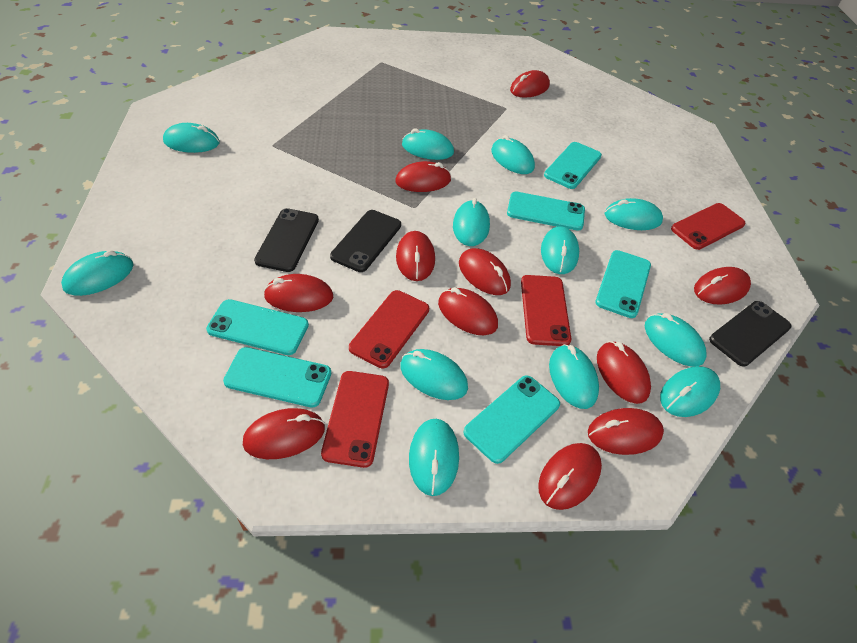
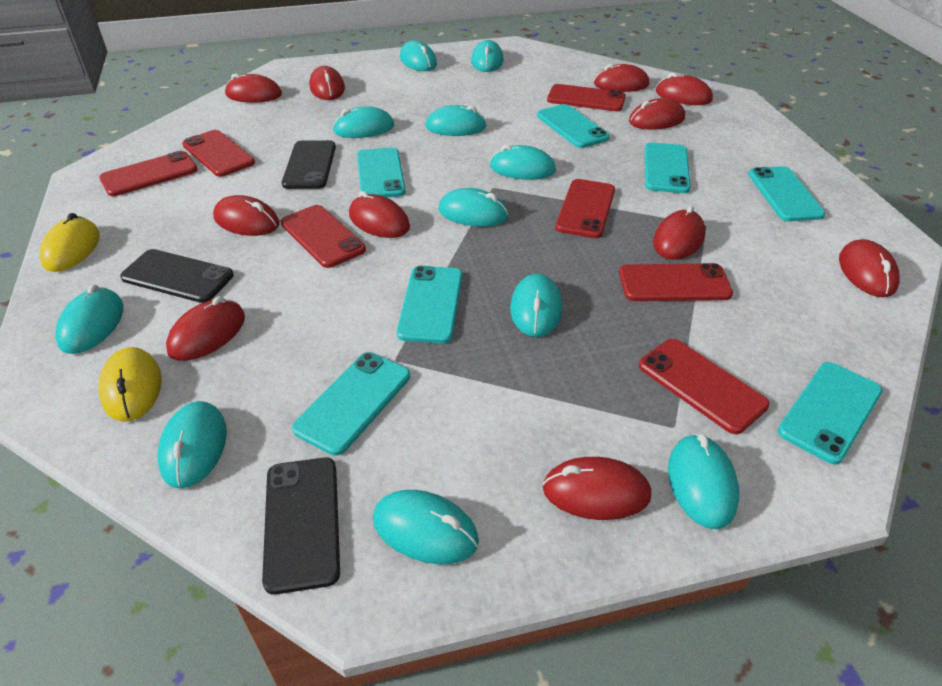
red phone: [321,371,389,468] [349,290,429,368] [521,275,571,346] [671,203,746,250] = 4 -> [99,151,198,196] [182,130,255,177] [281,205,366,268] [547,84,626,111] [555,179,615,238] [619,263,733,301] [639,339,770,434] = 7
turquoise mouse: [61,250,134,296] [163,123,220,153] [400,349,468,400] [402,129,454,160] [409,419,459,496] [453,198,490,246] [491,135,535,174] [541,226,579,274] [549,344,599,409] [605,198,663,230] [645,313,707,366] [660,366,720,417] = 12 -> [55,285,124,354] [157,401,227,489] [333,106,394,138] [373,490,479,564] [400,40,437,71] [425,105,487,136] [438,188,509,227] [471,40,504,72] [490,145,556,180] [510,274,562,337] [668,434,739,529] = 11
turquoise phone: [206,299,309,355] [223,347,331,408] [463,375,560,464] [507,192,585,231] [544,142,602,189] [595,250,651,318] = 6 -> [292,352,410,456] [357,147,406,198] [397,266,462,344] [537,104,610,148] [645,142,691,193] [748,166,826,221] [778,362,883,464] = 7
yellow mouse: none = 0 -> [39,213,100,272] [98,347,162,422] = 2

